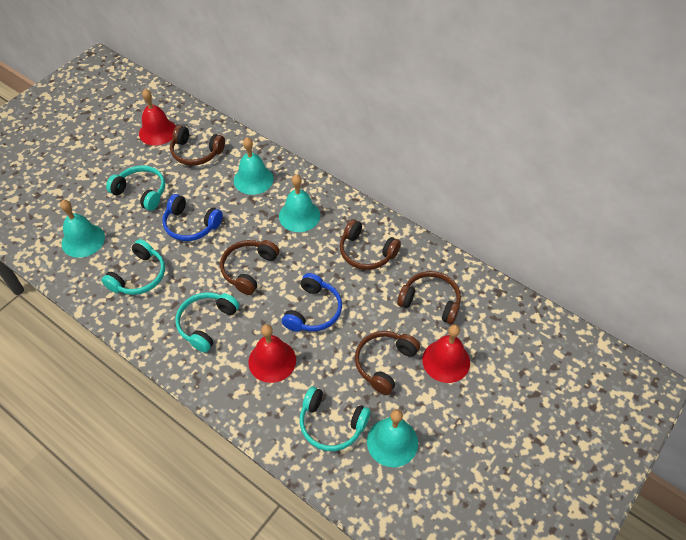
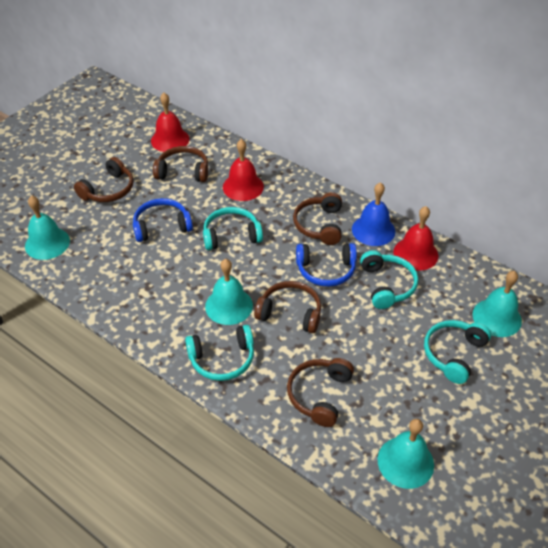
blue bell: none = 0 -> [352,182,395,246] = 1

